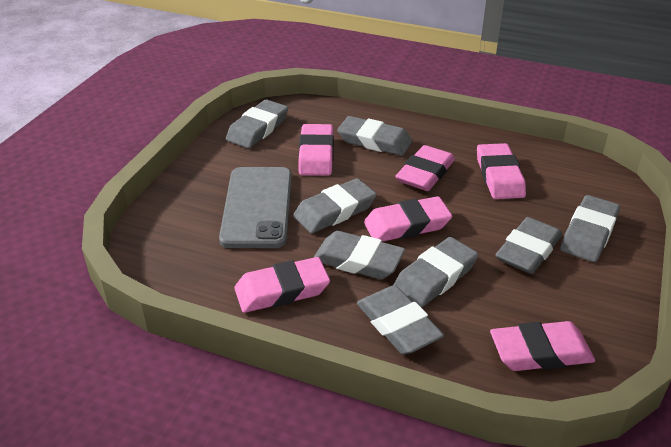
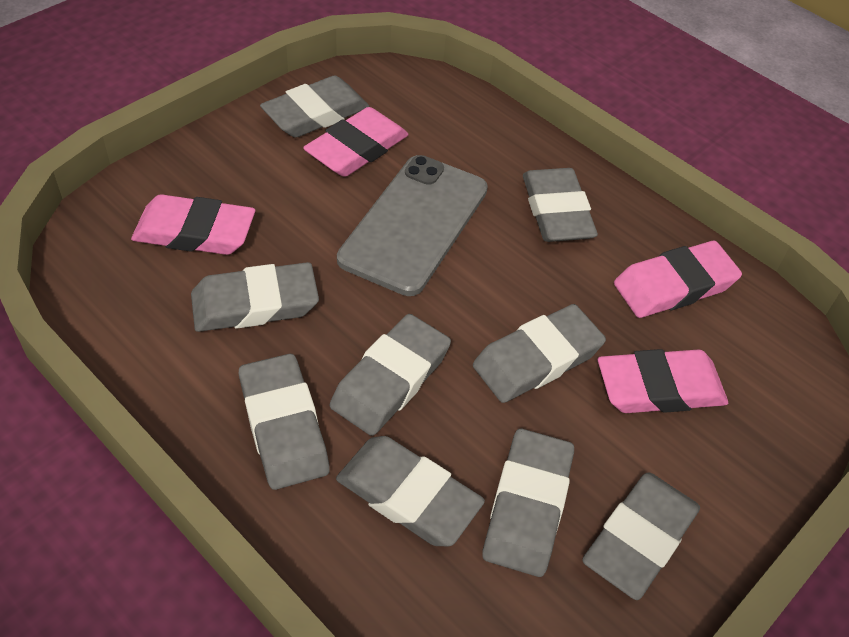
grey eraser: [226,99,288,148] [293,178,377,233] [313,231,405,279] [337,116,412,156] [357,285,444,355] [394,237,478,307] [495,217,562,274] [560,195,620,262] = 8 -> [191,262,319,332] [239,354,330,490] [260,75,369,138] [330,314,451,436] [336,436,485,546] [473,304,606,403] [482,428,574,577] [523,168,598,242] [582,472,700,600] = 9
pink eraser: [234,257,330,313] [298,124,334,176] [364,196,452,242] [395,145,455,191] [477,143,526,199] [490,321,595,371] = 6 -> [131,194,255,255] [303,107,409,177] [598,349,728,413] [614,241,742,318] = 4

